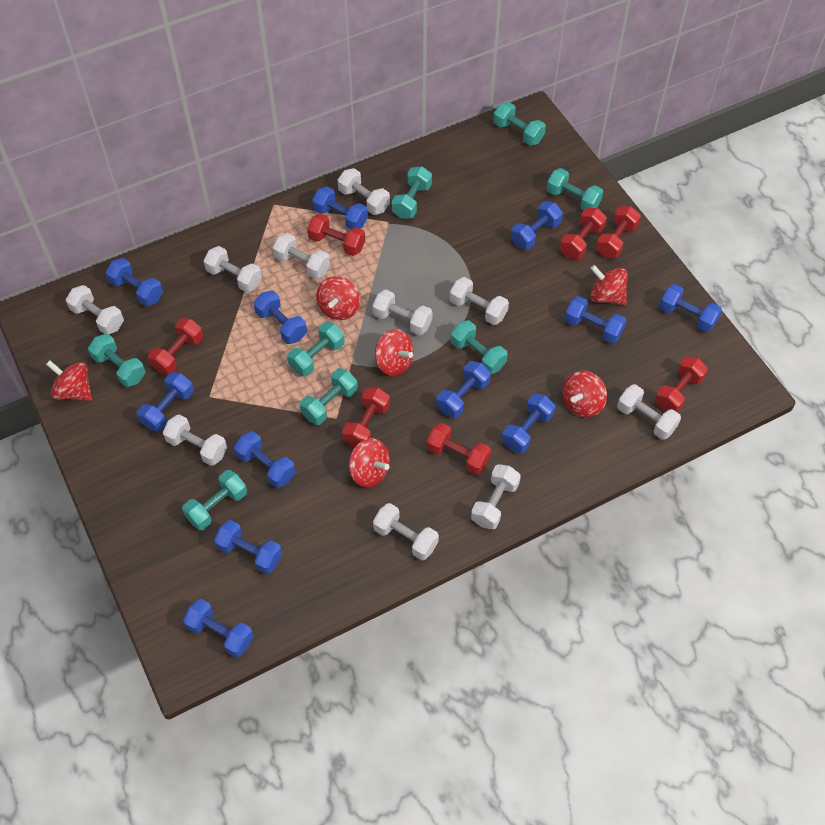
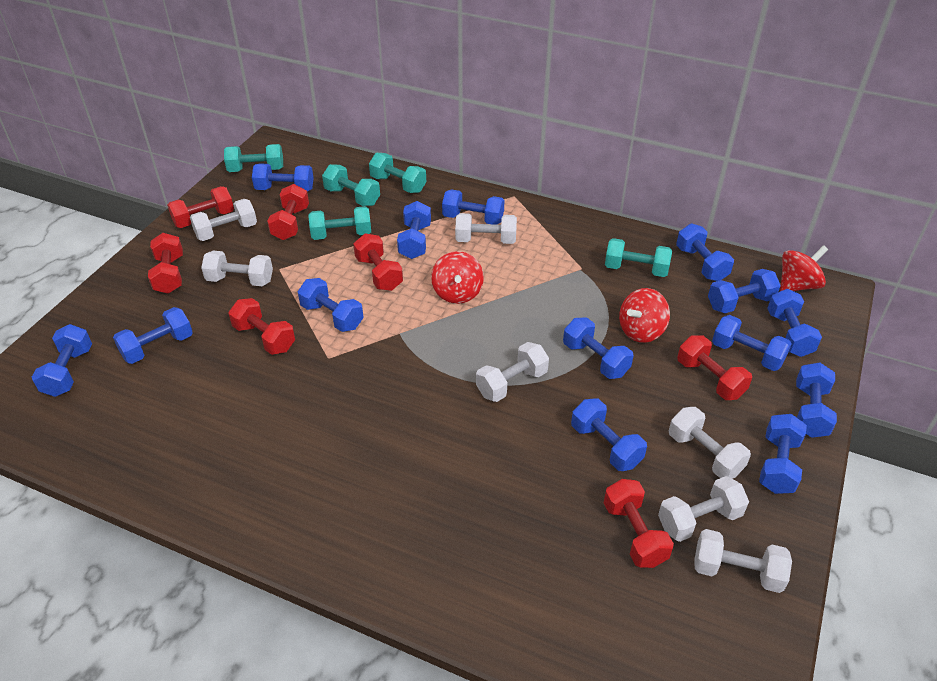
blue dumbbell: [106,258,163,306] [137,372,194,432] [183,599,254,658] [214,520,282,574] [234,431,295,488] [254,291,307,344] [312,186,368,230] [436,361,491,418] [502,393,555,453] [511,201,563,250] [564,296,626,344] [659,284,722,332] = 12 -> [31,324,92,397] [113,307,193,364] [252,163,314,192] [298,278,364,332] [397,201,431,259] [442,189,504,225] [563,317,634,379] [571,398,647,471] [676,224,734,281] [708,269,781,313] [712,315,792,371] [759,414,807,494] [767,289,822,357] [796,363,837,438] = 14
red spinning top: [46,360,92,401] [316,276,360,320] [349,438,390,487] [375,329,414,376] [562,371,607,418] [590,265,628,305] = 6 -> [431,251,484,304] [619,288,670,343] [780,245,828,291] = 3
turquoise dumbbell: [88,334,145,387] [182,470,247,530] [287,322,345,376] [300,368,358,425] [392,166,432,219] [450,320,508,374] [493,102,546,146] [546,168,603,210] = 8 -> [224,144,283,172] [308,206,371,240] [322,164,380,206] [369,153,426,193] [605,238,672,277] = 5
white dumbbell: [66,285,124,334] [163,414,227,466] [204,246,262,292] [273,233,330,279] [338,168,390,215] [372,290,433,335] [373,503,439,560] [450,277,509,325] [471,464,521,529] [617,384,681,440] = 10 -> [190,199,257,241] [201,251,273,286] [455,213,517,244] [476,342,549,402] [658,476,749,542] [669,407,751,479] [694,529,792,593] = 7

